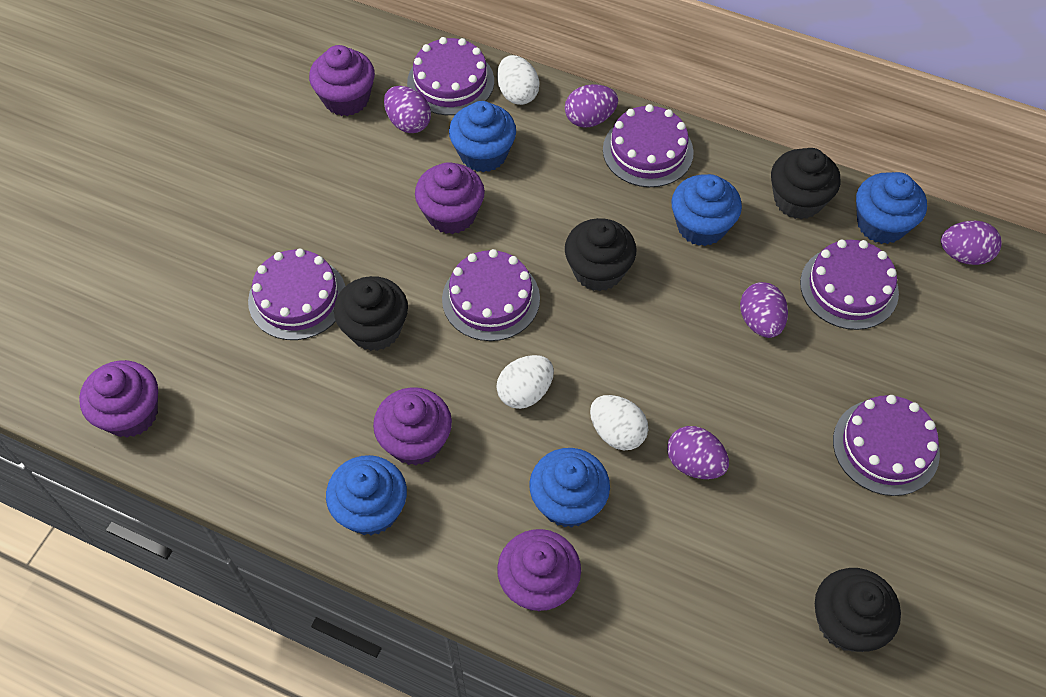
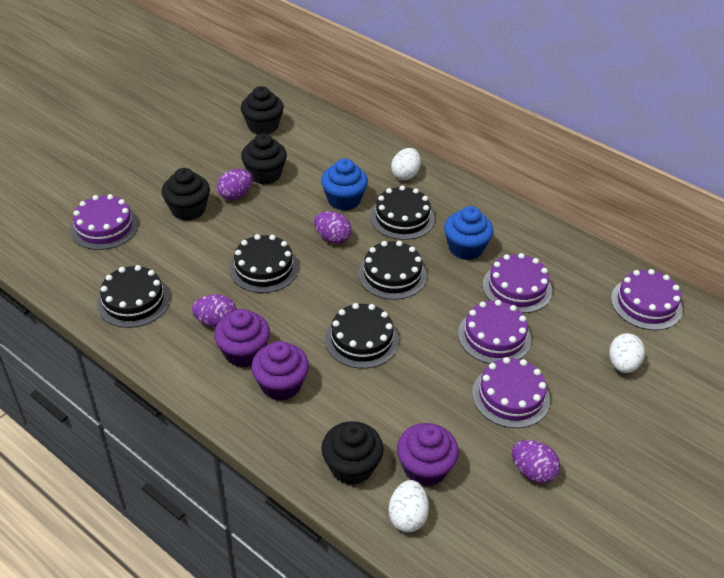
black cake: none = 0 -> [97,265,170,328] [229,234,299,293] [325,303,399,369] [358,241,427,300] [370,186,435,240] = 5
blue cupcake: [326,455,407,536] [449,101,516,172] [529,448,610,528] [671,174,742,246] [856,172,927,244] = 5 -> [321,158,368,211] [444,206,493,260] = 2
purple cake: [248,249,345,340] [407,37,494,115] [442,249,540,341] [603,104,694,187] [800,240,899,330] [833,395,940,496] = 6 -> [70,194,138,250] [458,300,531,364] [472,357,550,428] [483,253,552,313] [611,269,683,330] = 5
purple cupcake: [79,360,158,438] [309,45,375,116] [373,387,452,466] [415,162,485,234] [497,529,581,612] = 5 -> [214,309,270,367] [251,341,309,401] [397,423,459,486] = 3
purple egg: [384,86,431,133] [565,84,618,128] [667,426,729,479] [740,282,788,338] [941,221,1002,265] = 5 -> [192,294,237,328] [217,169,253,200] [314,211,352,244] [512,440,560,483] = 4

